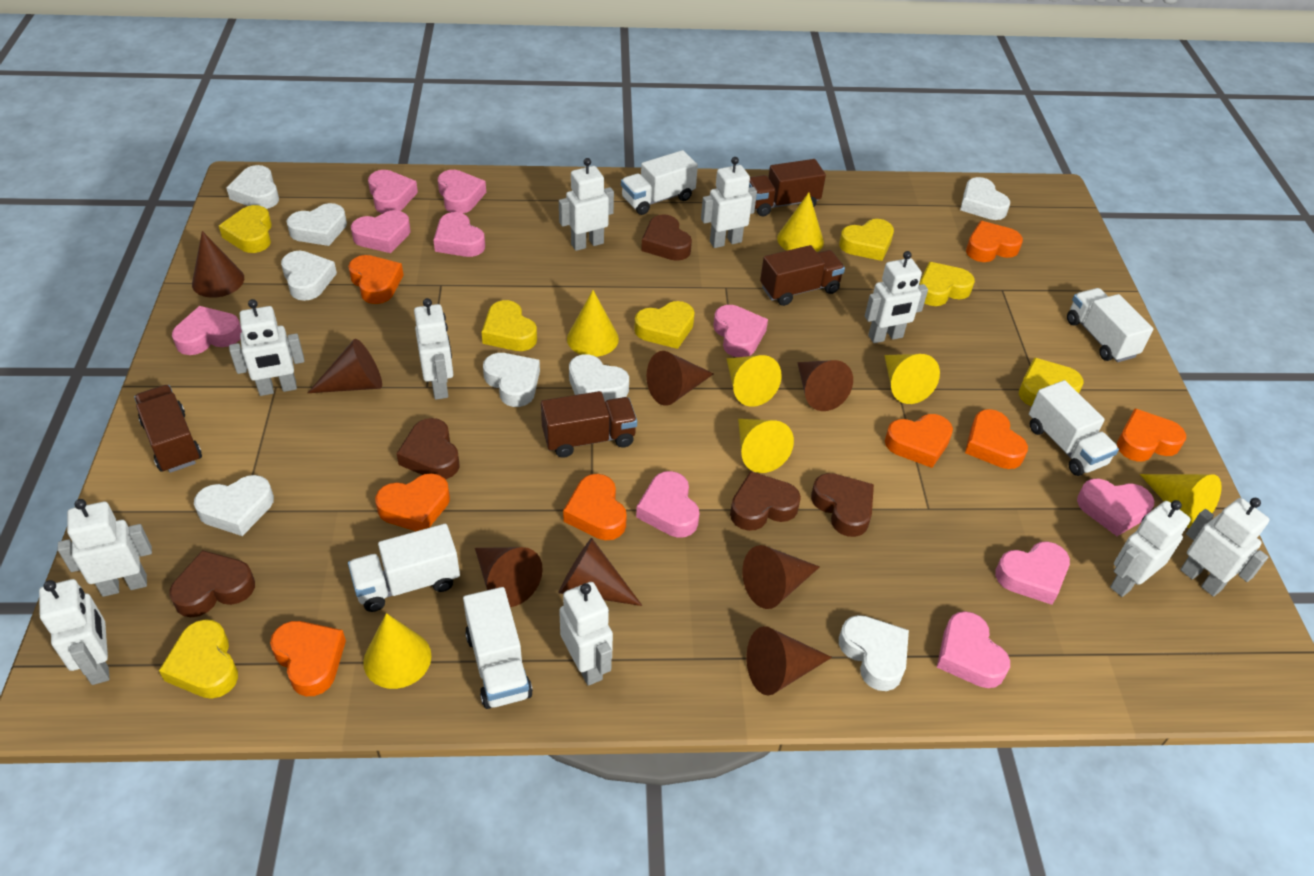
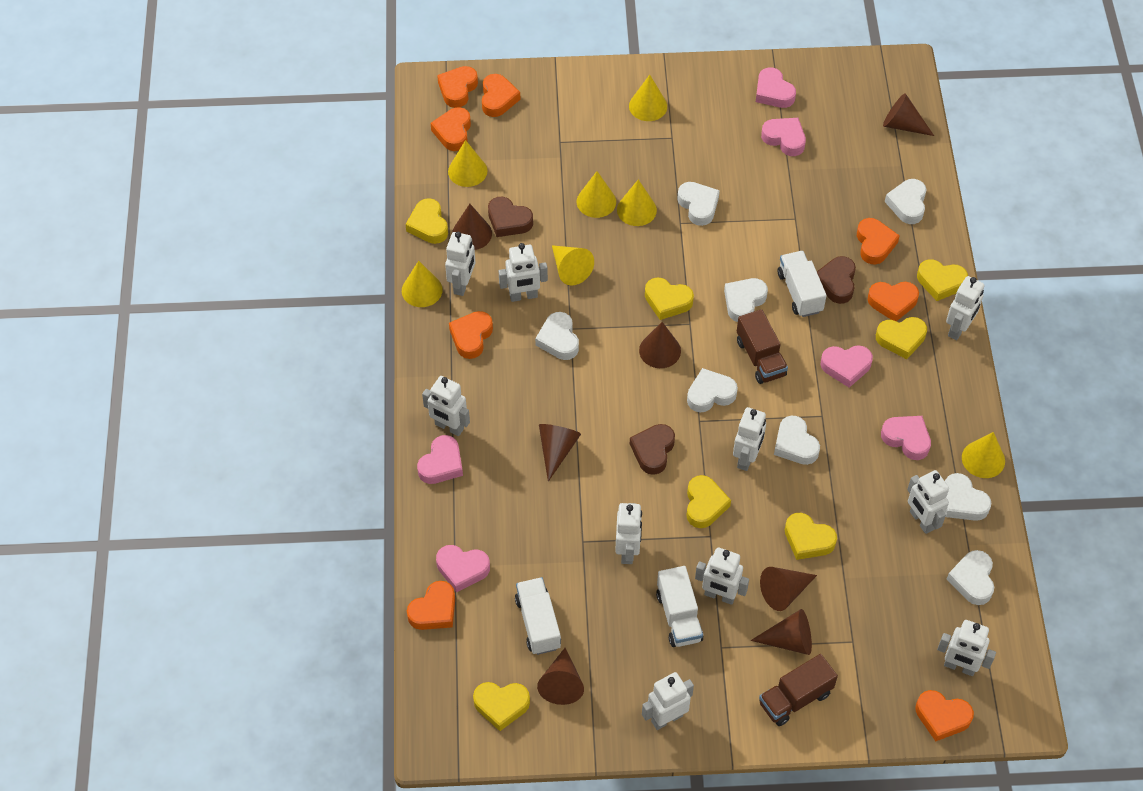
brown cone: [192,231,244,298] [308,339,382,393] [475,547,543,607] [558,538,643,606] [647,351,714,406] [743,545,820,609] [747,626,832,695] [797,360,853,411] = 8 -> [452,204,492,250] [537,648,584,705] [539,424,581,482] [639,322,681,368] [750,609,812,655] [760,567,817,611] [883,93,934,136] = 7
brown heart: [169,550,255,617] [396,418,460,479] [641,214,692,261] [730,471,801,531] [811,473,874,537] = 5 -> [488,197,533,237] [630,424,675,475] [817,256,856,304] = 3
brown truck: [134,385,202,473] [541,391,637,458] [749,159,826,216] [760,245,845,306] = 4 -> [737,309,788,384] [759,654,838,726] = 2
pink heart: [172,306,242,355] [351,210,411,253] [368,170,418,214] [433,212,485,257] [438,170,486,213] [636,471,699,538] [713,305,768,357] [937,611,1010,688] [995,541,1070,605] [1077,479,1154,536] = 10 -> [417,435,463,484] [436,545,490,592] [756,68,796,108] [761,118,806,156] [820,345,873,387] [881,416,931,460] = 6
white truck: [348,524,460,612] [463,587,533,709] [621,150,698,215] [1029,380,1119,476] [1067,288,1153,362] = 5 -> [515,577,561,655] [656,566,704,647] [778,251,827,317] = 3

